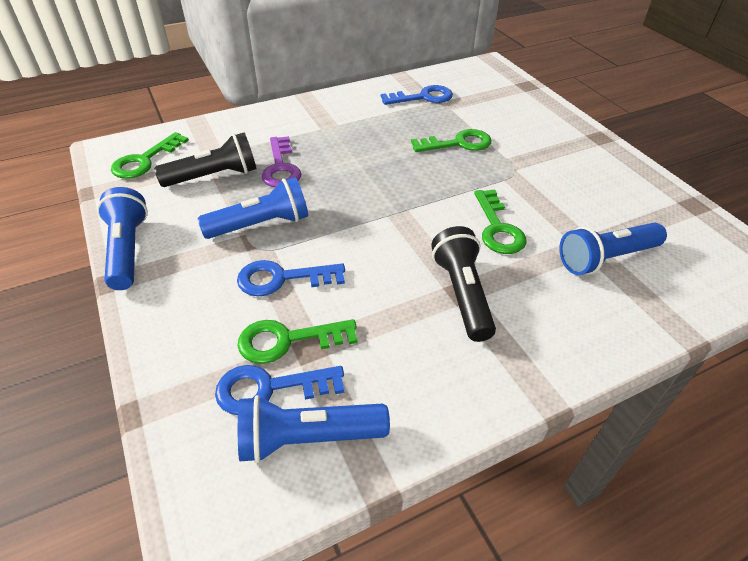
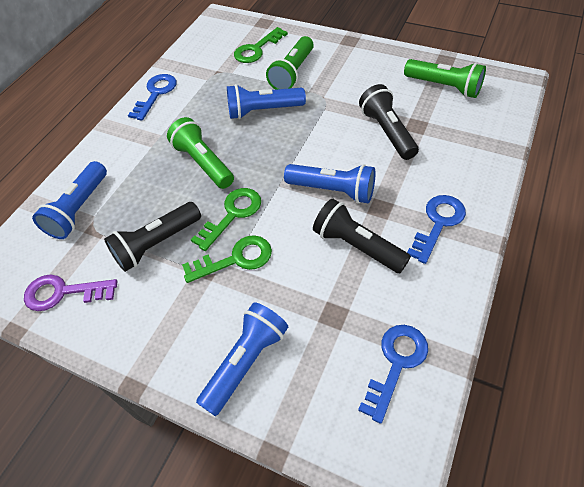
black flashlight: [154,132,257,187] [431,226,496,342] = 2 -> [104,202,201,272] [313,199,411,273] [359,84,419,160] = 3
green flashlight: none = 0 -> [167,117,234,189] [266,36,314,90] [404,59,486,98] = 3
green key: [111,132,189,179] [238,319,357,364] [411,129,492,152] [474,190,527,254] = 4 -> [182,235,272,283] [191,188,261,251] [234,27,288,63] = 3

